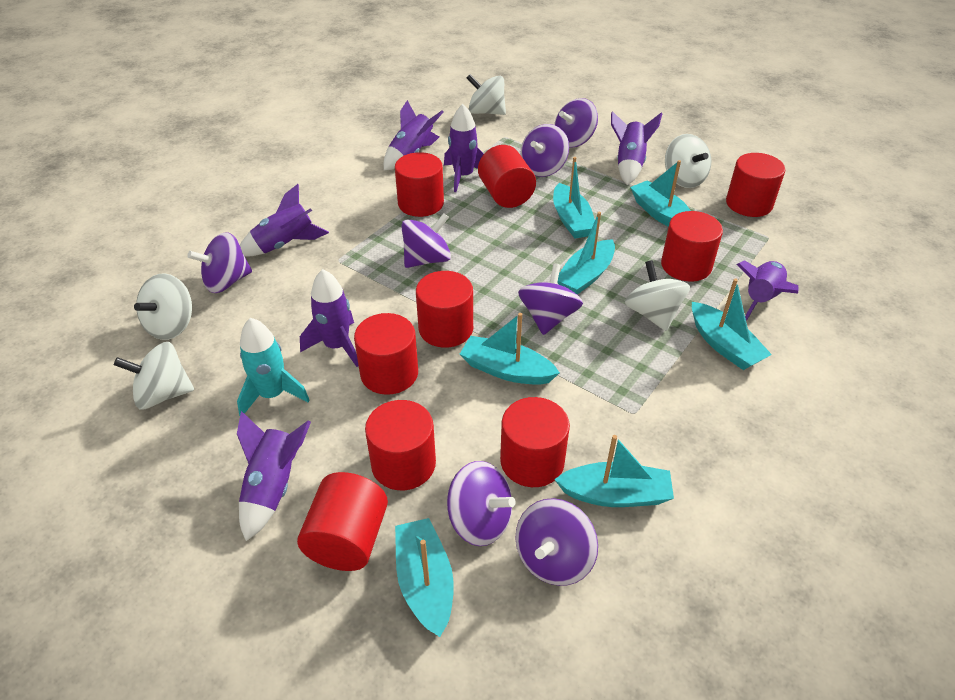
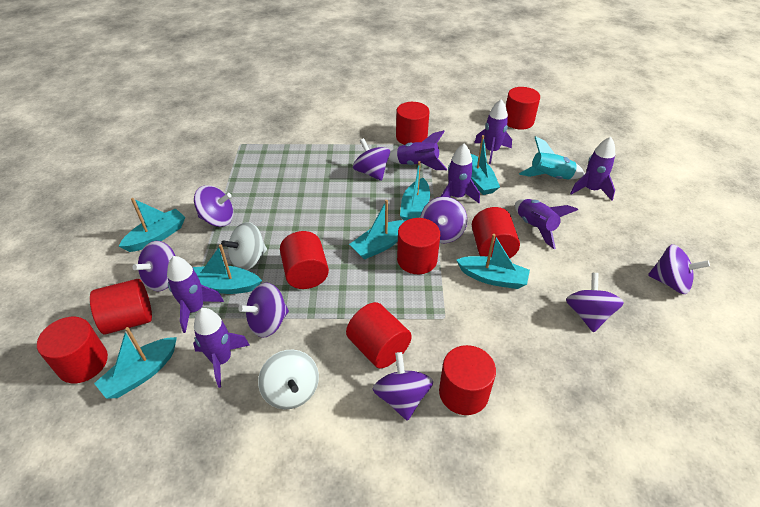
purple spinning top: [187,232,252,293] [401,213,451,268] [447,461,516,546] [516,498,598,586] [518,263,583,335] [520,124,569,177] [554,98,598,148] = 7 -> [132,241,176,291] [194,185,233,227] [239,283,289,338] [353,138,390,181] [373,352,433,421] [421,197,467,243] [566,273,624,333] [648,244,710,294] = 8
white spinning top: [114,342,194,409] [134,273,192,340] [467,74,506,115] [625,260,690,331] [665,134,711,188] = 5 -> [221,222,267,270] [258,350,319,410] = 2

